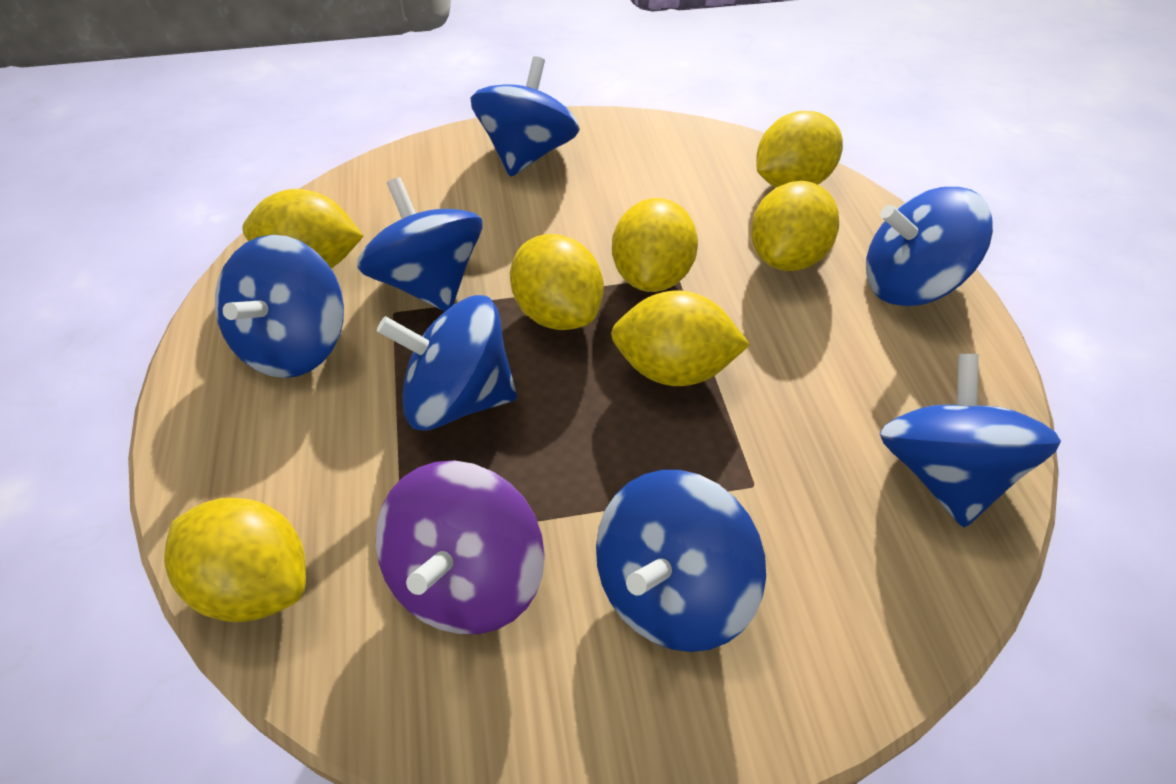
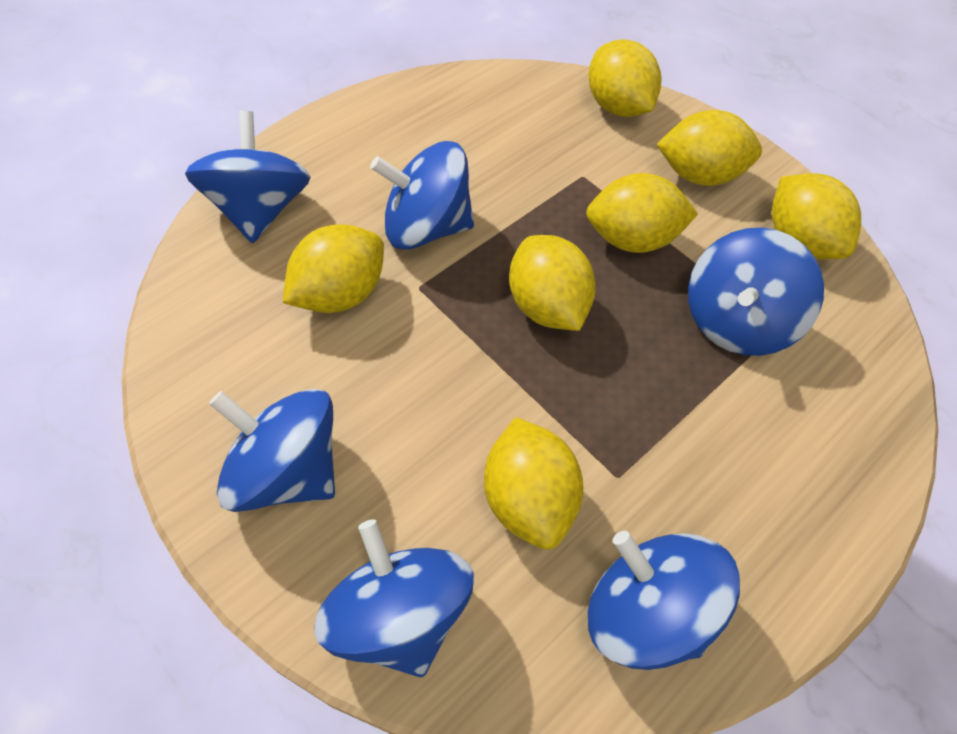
blue spinning top: [215,235,344,378] [357,177,483,312] [377,295,517,431] [471,56,580,177] [596,470,766,652] [866,187,993,306] [880,354,1061,527] = 7 -> [185,111,311,243] [209,389,335,512] [314,519,474,677] [370,141,474,250] [588,531,740,670] [688,228,824,356] = 6
purple spinning top: [376,460,545,634] = 1 -> none = 0

